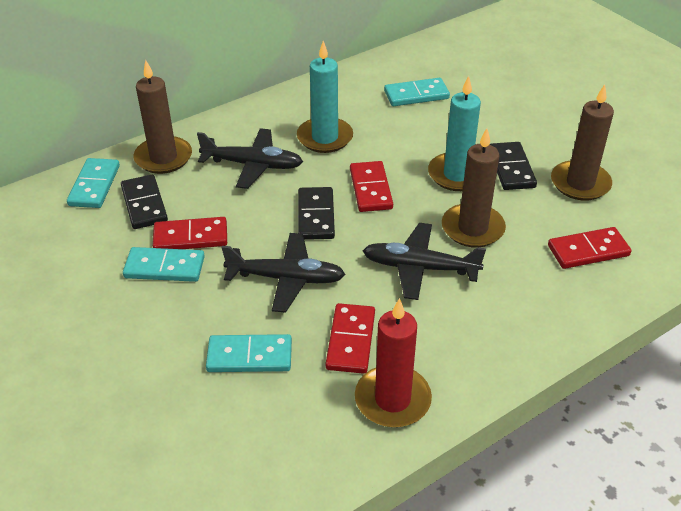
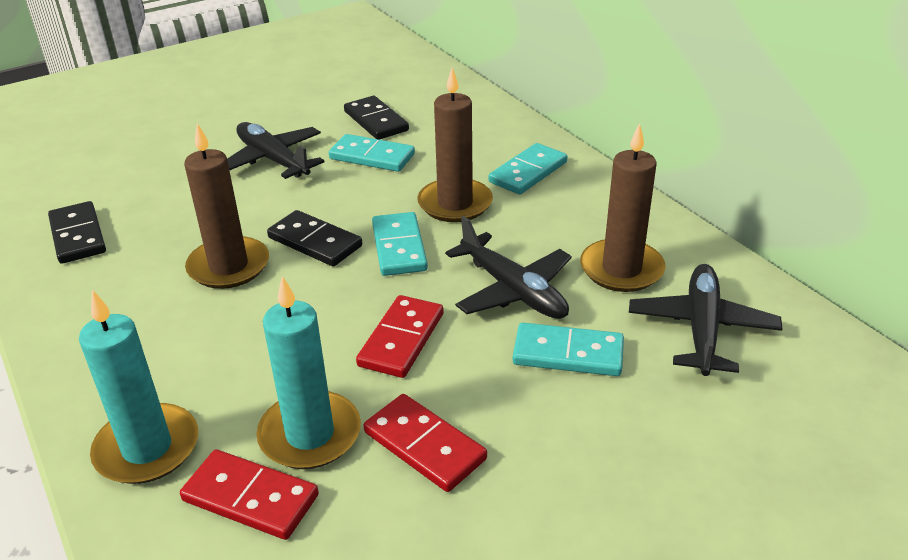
red candle: [355,298,432,427] = 1 -> none = 0
red domino: [153,217,227,249] [326,303,375,374] [350,161,393,212] [548,227,631,269] = 4 -> [180,450,319,540] [356,295,444,378] [364,394,487,492] = 3

